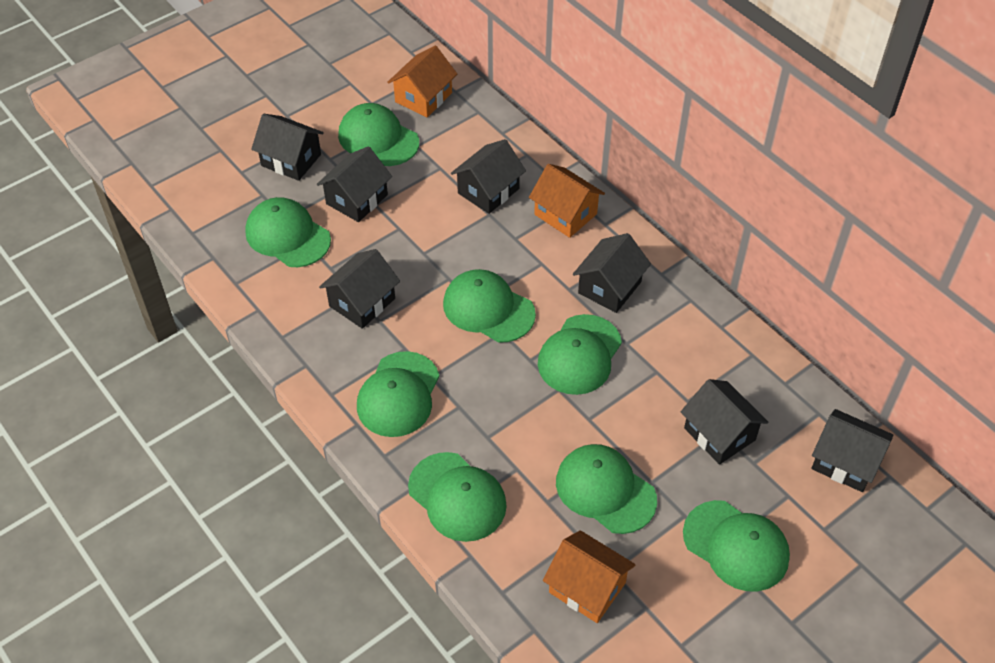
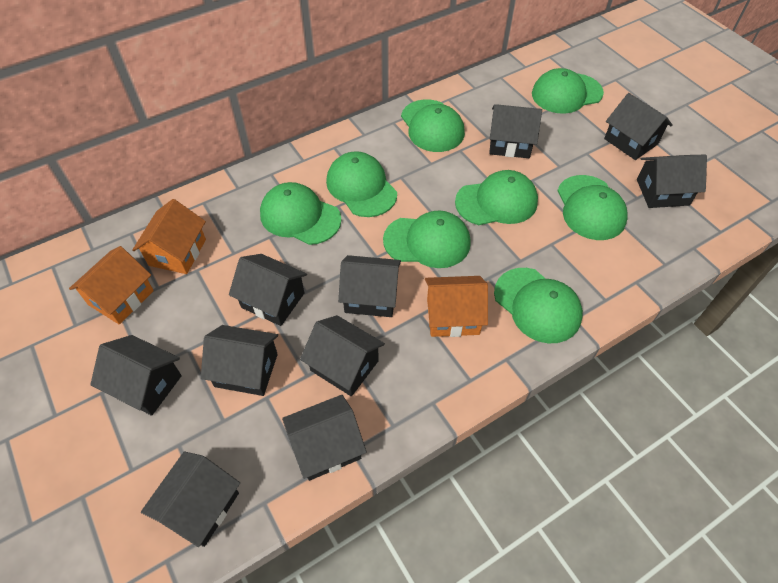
black house: [251,114,324,181] [317,146,392,222] [319,249,400,329] [451,139,526,214] [573,233,651,313] [681,379,768,465] [811,409,893,492] = 7 -> [90,335,182,416] [141,451,240,547] [201,325,278,396] [229,254,307,326] [282,395,366,481] [300,315,385,397] [338,255,401,317] [489,104,542,158] [604,93,672,160] [637,155,707,208] = 10

